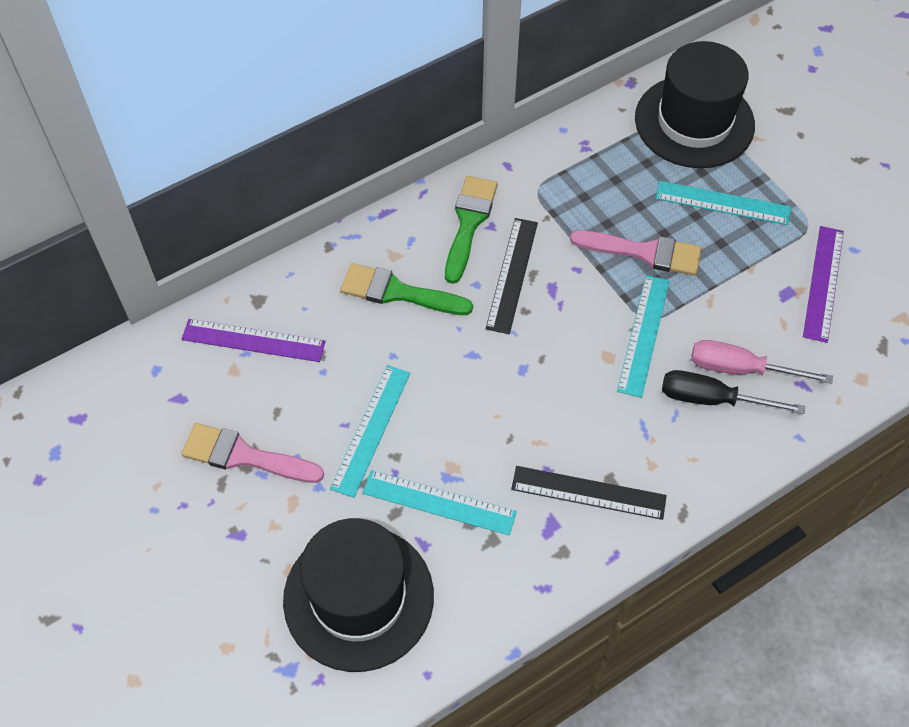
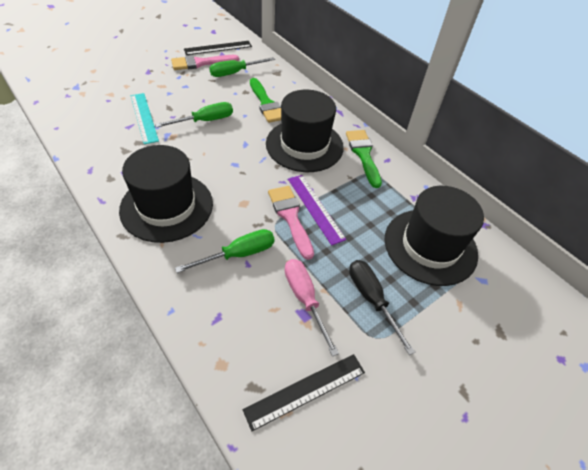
black hat: [283,518,434,672] [635,41,755,168] = 2 -> [119,145,213,243] [266,90,344,172] [384,186,484,286] = 3
green screwdriver: none = 0 -> [155,102,233,128] [175,229,275,273] [209,57,275,77] = 3
purple ruler: [182,319,326,362] [803,226,844,343] = 2 -> [288,175,346,246] = 1
turquoise ruler: [330,365,410,498] [363,470,517,535] [617,275,670,398] [656,181,791,225] = 4 -> [131,93,159,144] = 1

